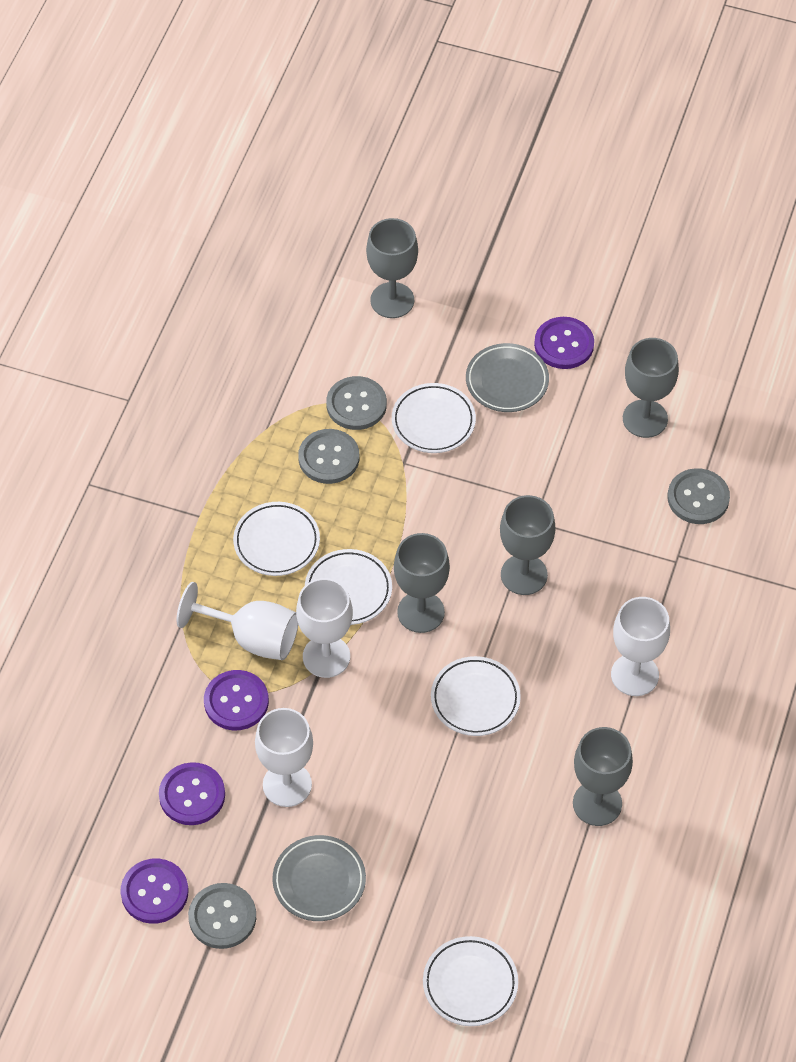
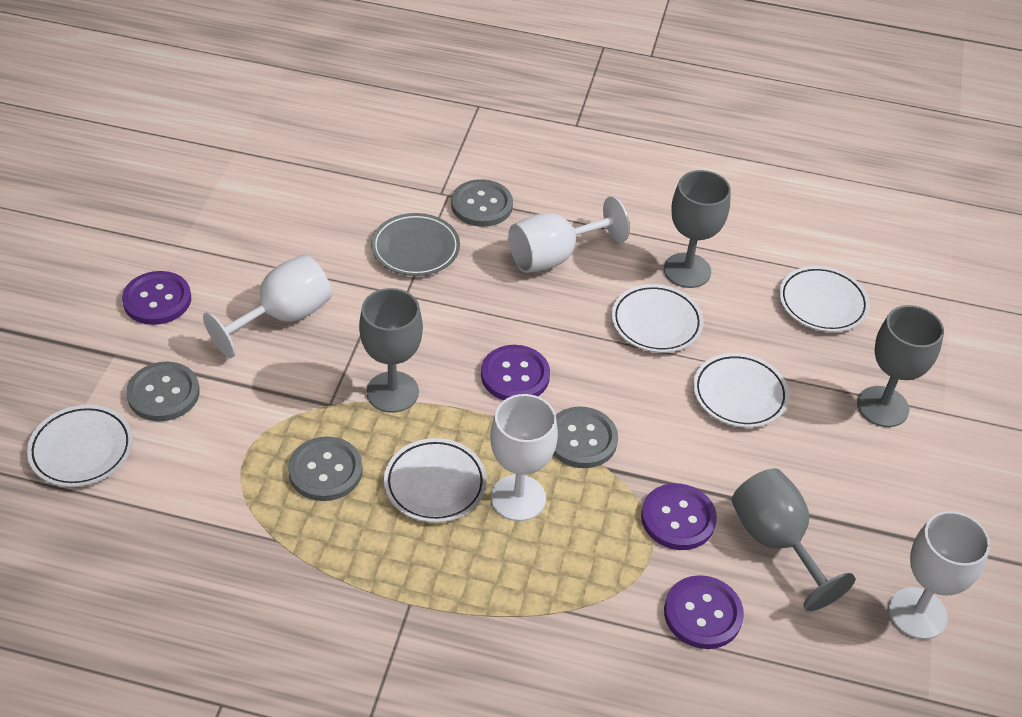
grey goblet: [366,218,418,318] [394,533,450,633] [500,495,555,595] [573,727,633,826] [623,338,679,438] = 5 -> [359,288,423,413] [664,170,731,288] [732,468,855,611] [857,305,944,427] = 4
grey plate: [272,835,366,921] [466,343,549,412] = 2 -> [371,213,460,276] = 1

